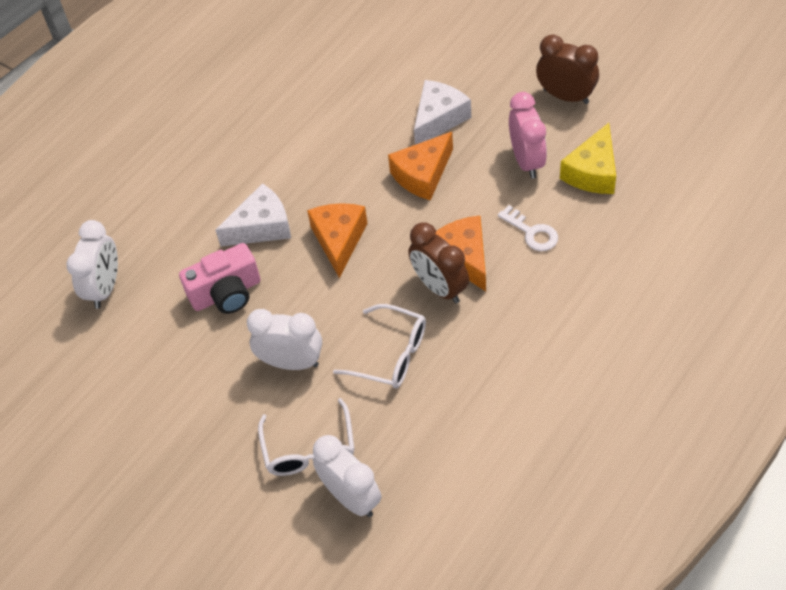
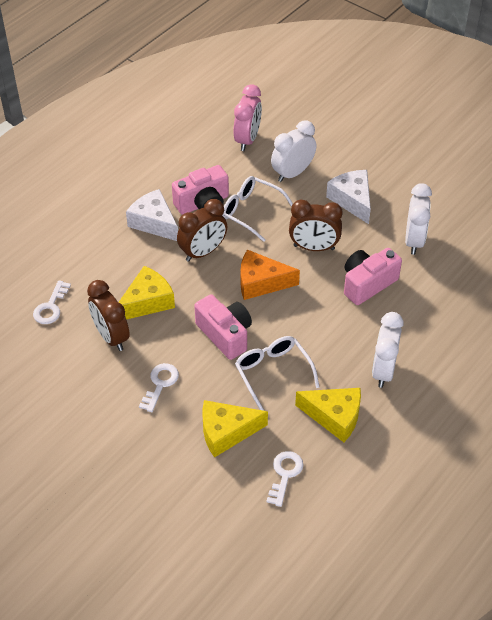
brown clock: [408,223,469,304] [536,35,599,104] = 2 -> [87,280,130,351] [177,199,227,262] [289,200,342,251] = 3
orange cheese: [307,203,368,278] [388,132,453,200] [436,216,486,291] = 3 -> [241,250,300,300] = 1
pink camera: [179,243,261,314] = 1 -> [172,165,229,215] [194,294,252,360] [344,248,402,305] = 3
white key: [498,205,558,251] = 1 -> [33,280,71,324] [139,363,179,412] [266,451,303,507] = 3
yellow cheese: [560,123,616,194] = 1 -> [119,266,175,320] [202,400,268,458] [295,388,361,442] = 3

